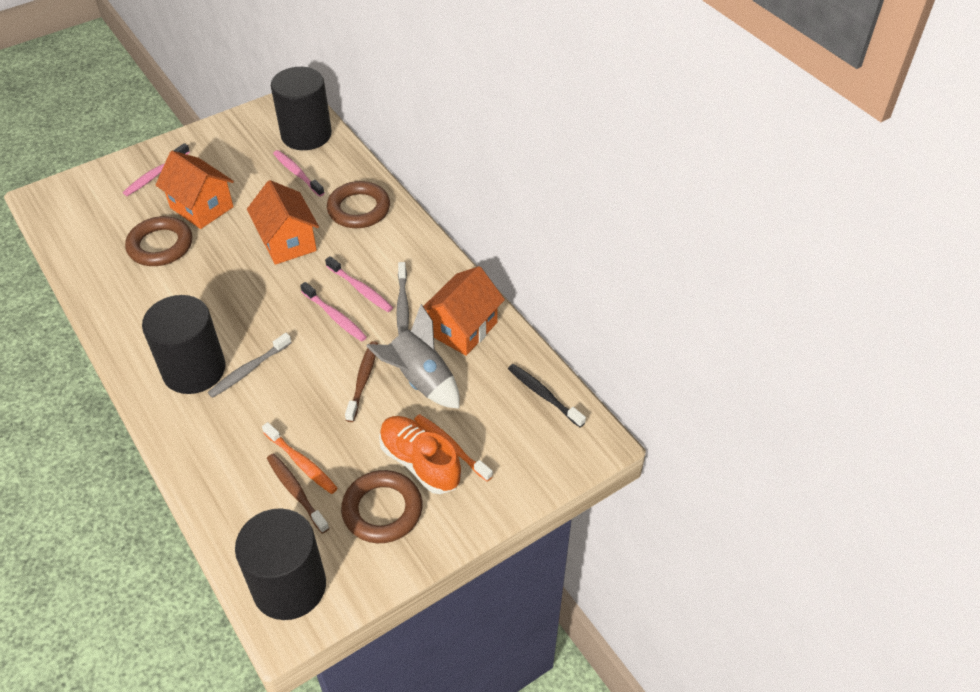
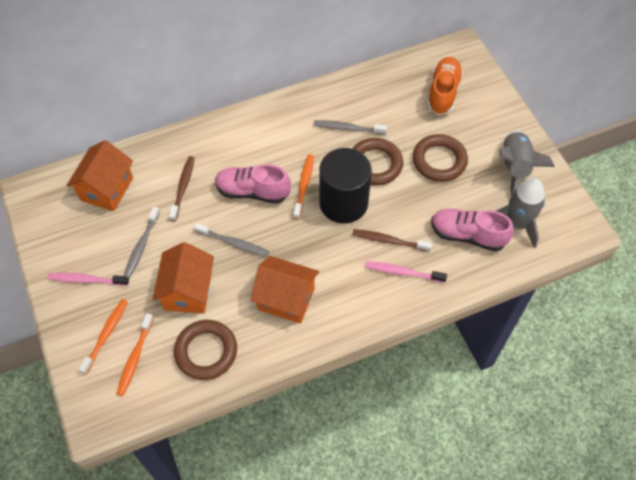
black cylinder: [142,295,226,394] [235,508,326,620] [271,67,332,150] = 3 -> [319,148,372,223] = 1
black toothbrush: [508,364,586,427] = 1 -> none = 0
grey rocket: [366,304,460,409] = 1 -> [497,178,545,248] [499,130,555,196] = 2
grey toothbrush: [208,333,292,398] [396,262,409,335] = 2 -> [124,206,160,278] [194,223,269,257] [314,120,387,135] = 3
orange toothbrush: [262,422,338,494] [414,414,493,482] = 2 -> [78,299,128,375] [117,313,154,396] [293,154,314,219] = 3
pink shoe: none = 0 -> [215,164,291,203] [431,209,514,251] = 2
pink toothbrush: [123,143,190,196] [273,150,324,197] [300,282,367,342] [325,256,393,312] = 4 -> [47,272,129,286] [365,261,447,283] = 2

